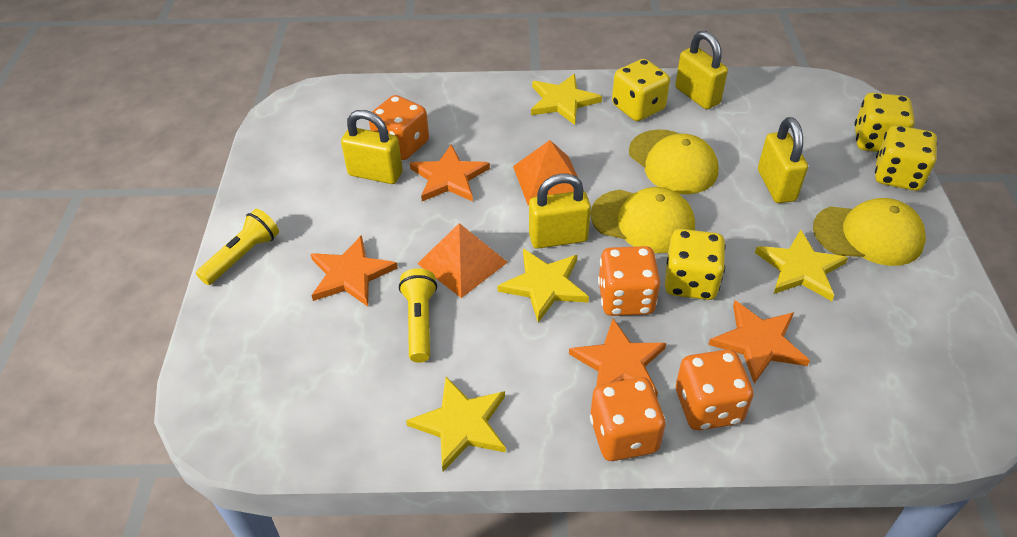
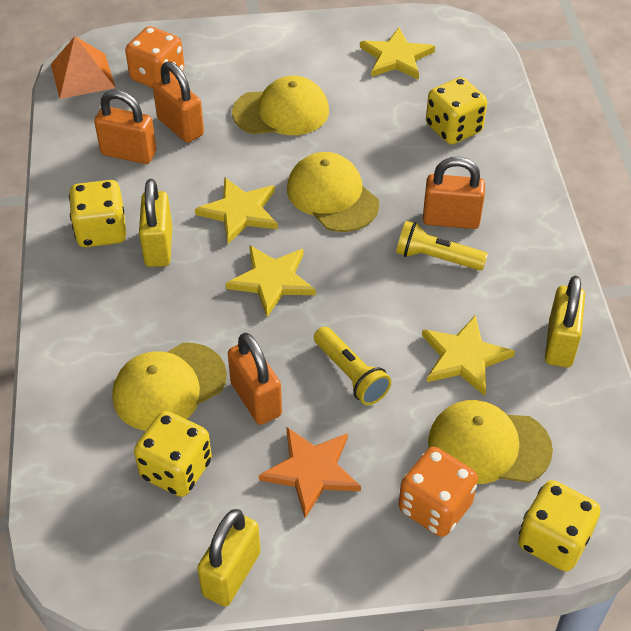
orange dice: [369,95,429,160] [590,377,666,461] [598,246,660,316] [676,349,754,430] = 4 -> [125,26,184,88] [399,447,478,537] = 2
orange padlock: none = 0 -> [94,90,156,164] [153,61,204,143] [228,333,282,425] [423,157,485,229] = 4
orange pyramid: [417,223,508,298] [513,140,584,205] = 2 -> [51,36,115,99] = 1
orange star: [311,235,398,307] [410,145,490,201] [569,319,666,397] [708,301,810,384] = 4 -> [259,427,361,518] = 1
yellow cap: [590,187,695,253] [629,129,718,194] [813,198,926,266] = 3 -> [112,343,227,431] [232,76,329,135] [287,152,379,232] [428,400,553,484] = 4
yellow padlock: [341,110,402,184] [529,173,591,249] [675,31,728,109] [758,117,808,203] = 4 -> [139,179,172,267] [197,509,261,606] [545,276,585,368] = 3

